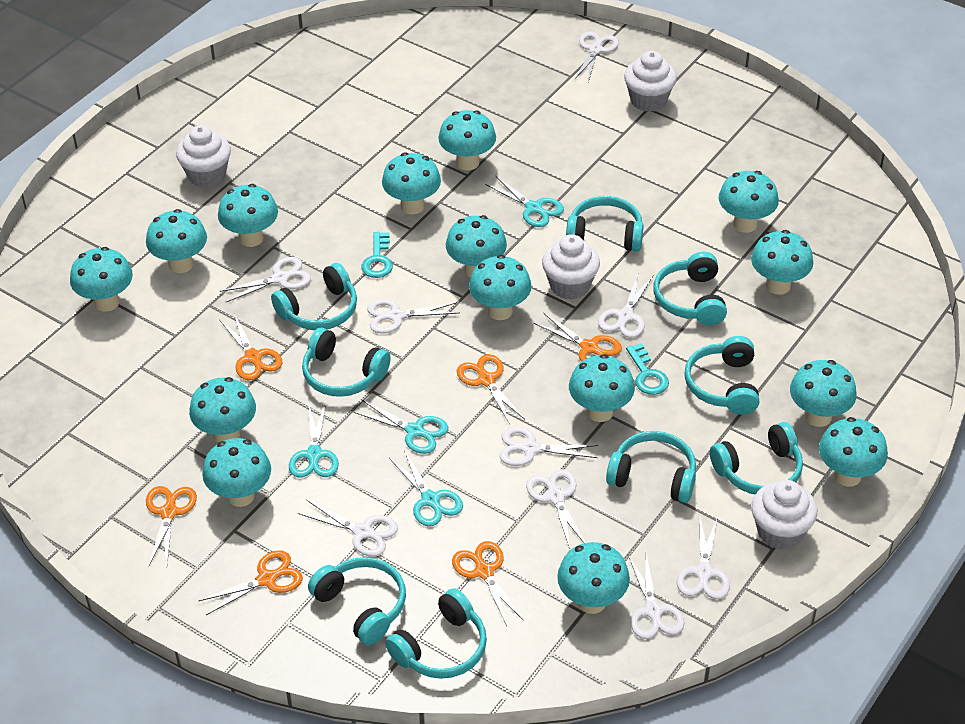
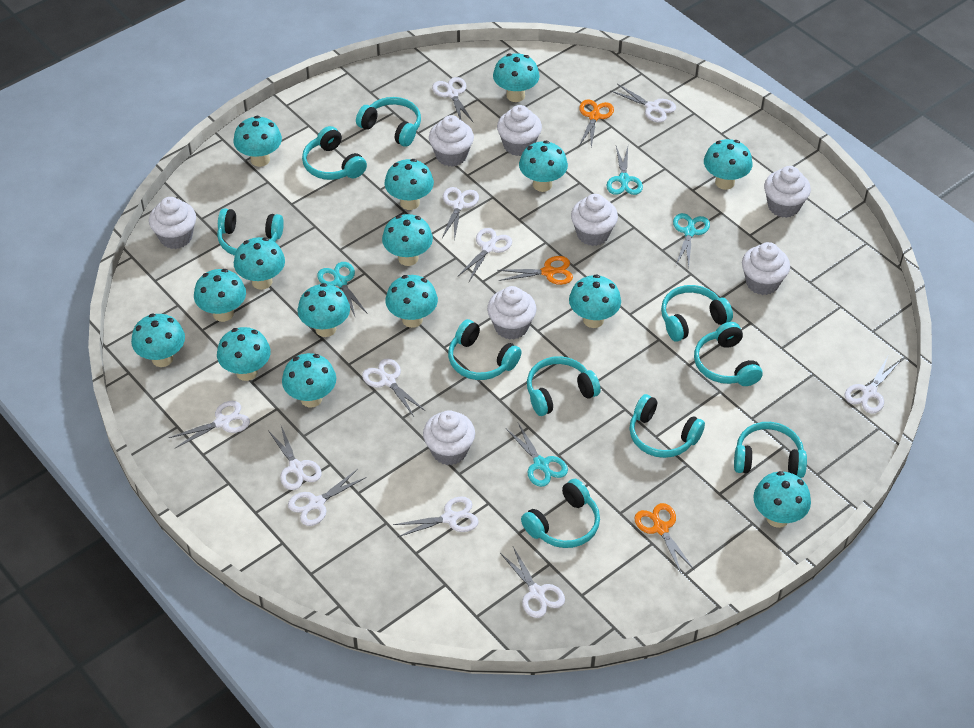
orange scissors: [146,486,197,565] [199,550,303,615] [220,314,282,380] [452,541,524,626] [457,354,525,424] [534,313,622,362] = 6 -> [497,256,573,285] [579,99,614,147] [634,503,694,573] = 3
turquoise headphones: [271,263,357,330] [302,328,391,397] [308,557,406,645] [385,588,487,679] [566,196,644,252] [606,431,696,503] [653,252,727,326] [684,336,759,415] [710,422,803,495] = 9 -> [217,208,284,256] [302,126,367,180] [356,97,421,147] [448,319,522,380] [521,479,600,548] [527,356,600,416] [629,394,705,458] [661,285,733,342] [694,322,763,386] [734,422,807,478] = 10
turquoise key: [361,232,393,278] [626,343,669,395] = 2 -> none = 0
white cupcake: [176,125,231,188] [542,234,600,300] [624,51,677,112] [751,480,817,550] = 4 -> [149,197,196,249] [423,410,475,465] [429,115,474,167] [487,286,536,340] [497,105,542,156] [571,194,618,246] [742,242,790,295] [764,166,811,218] = 8
white scissors: [220,257,311,302] [298,500,398,557] [367,299,459,334] [500,427,598,466] [526,469,585,549] [574,32,619,82] [598,274,653,338] [628,554,684,639] [677,516,730,599] = 9 -> [169,401,250,449] [268,426,322,490] [288,469,367,526] [362,358,425,416] [393,496,479,537] [432,77,473,122] [442,187,479,241] [457,228,512,282] [500,547,565,618] [611,84,676,122] [844,356,900,414] = 11

